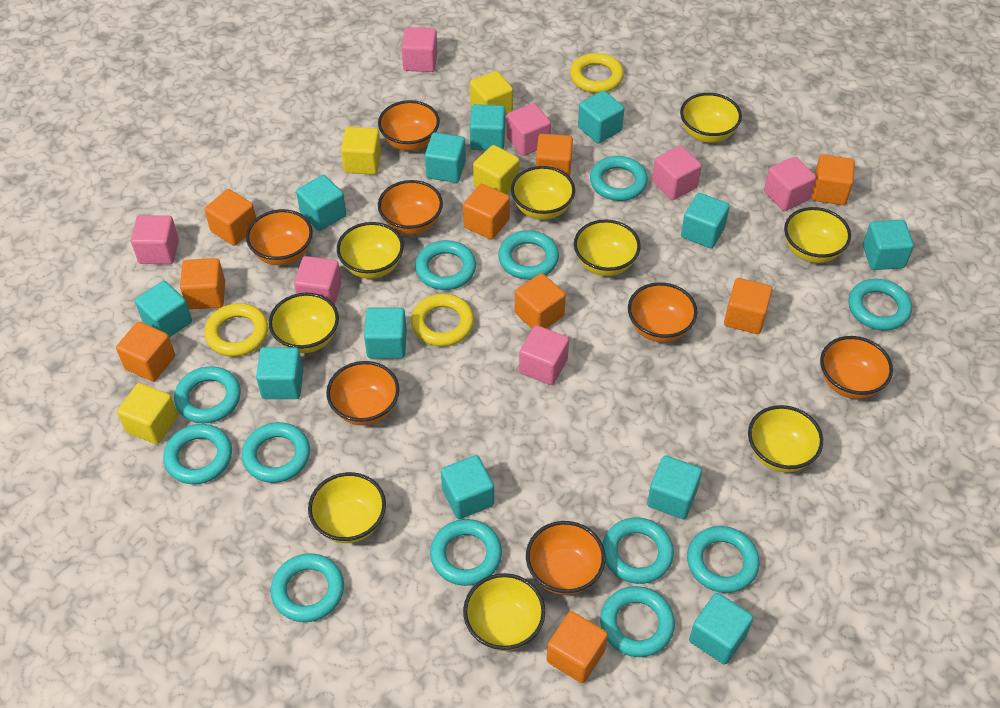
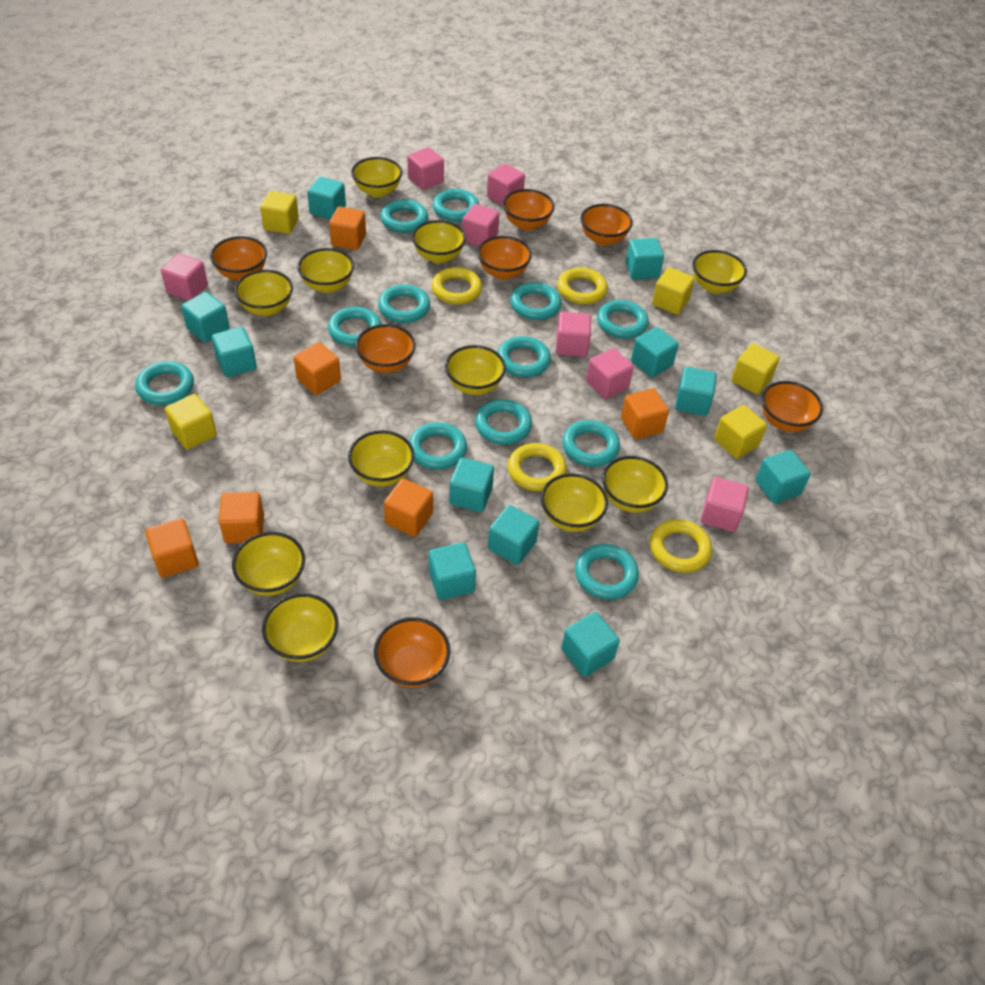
orange cube: [116,322,175,382] [180,258,225,310] [205,189,256,246] [463,184,510,240] [515,273,566,329] [536,134,573,177] [546,611,608,683] [724,278,772,334] [812,154,855,205] = 9 -> [145,518,199,578] [219,492,264,543] [294,342,341,395] [329,207,366,250] [384,479,433,537] [621,388,669,439] = 6
turquoise cube: [135,281,192,338] [256,347,303,399] [296,175,346,231] [364,308,407,359] [425,133,466,183] [441,455,494,519] [470,104,505,151] [578,90,624,144] [647,455,702,519] [681,193,730,248] [689,593,753,665] [863,220,914,270] = 12 -> [181,292,230,343] [212,327,257,377] [307,177,346,220] [429,542,476,600] [449,458,494,512] [488,505,539,565] [561,612,620,677] [626,238,664,280] [631,327,679,377] [675,367,717,416] [756,450,811,504] = 11
yellow bowl: [269,293,339,353] [308,472,386,543] [337,222,404,279] [463,573,545,651] [511,166,575,220] [574,219,641,276] [680,93,742,143] [748,405,823,472] [784,207,851,263] = 9 -> [232,532,305,596] [234,270,293,316] [262,593,339,662] [297,248,354,293] [348,430,414,487] [351,157,402,197] [412,220,466,263] [445,345,506,395] [541,473,608,532] [602,456,668,513] [692,250,747,294] = 11
yellow cube: [117,383,178,444] [341,127,381,175] [470,71,513,115] [473,145,520,194] = 4 -> [165,394,217,449] [260,191,299,234] [652,267,695,315] [714,405,767,459] [731,343,780,395] = 5
yellow ring: [204,303,268,357] [411,294,474,346] [570,53,624,93] = 3 -> [431,267,482,304] [508,443,567,491] [557,268,608,304] [650,519,712,573] = 4

